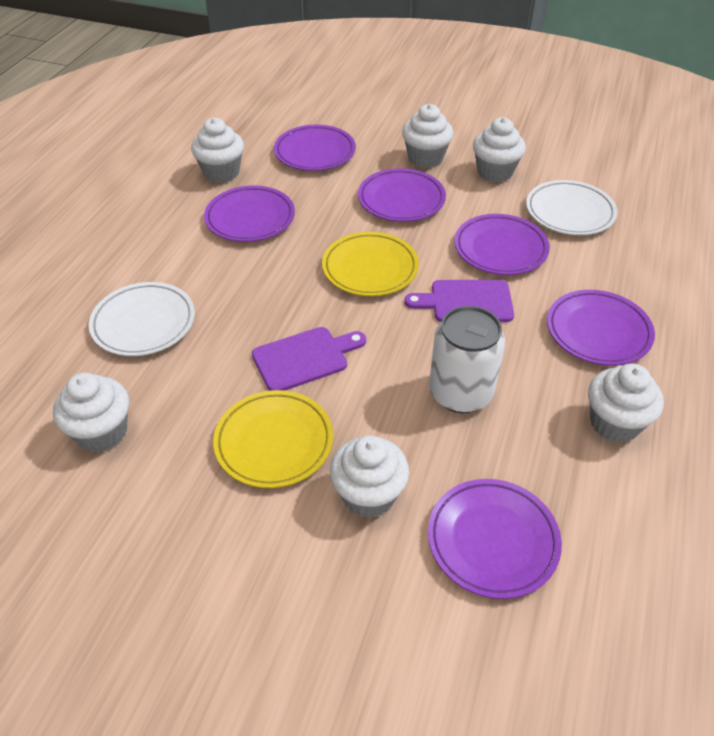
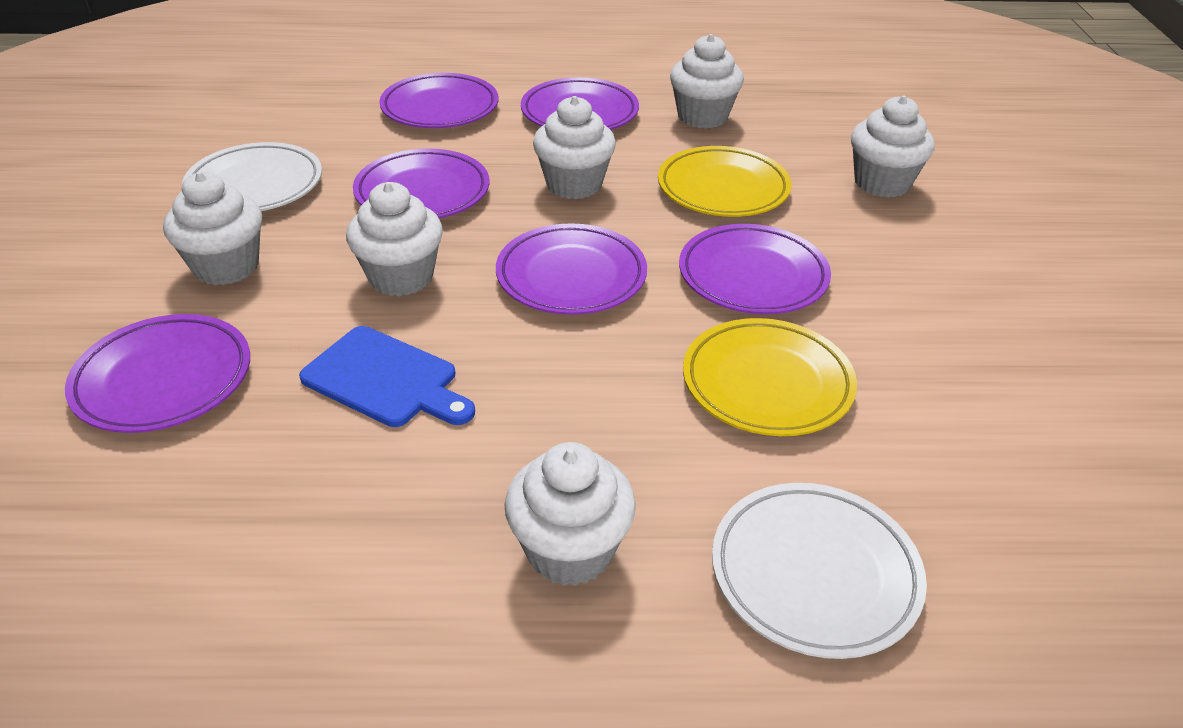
blue cutting board: none = 0 -> [299,326,475,427] = 1
purple cutting board: [252,327,366,391] [404,280,514,322] = 2 -> none = 0
white can: [429,306,505,413] = 1 -> none = 0

